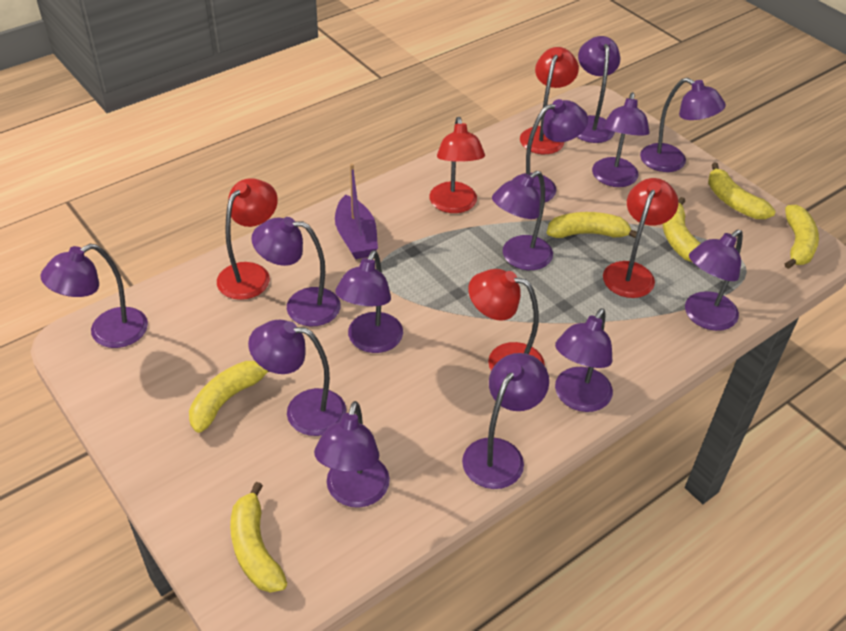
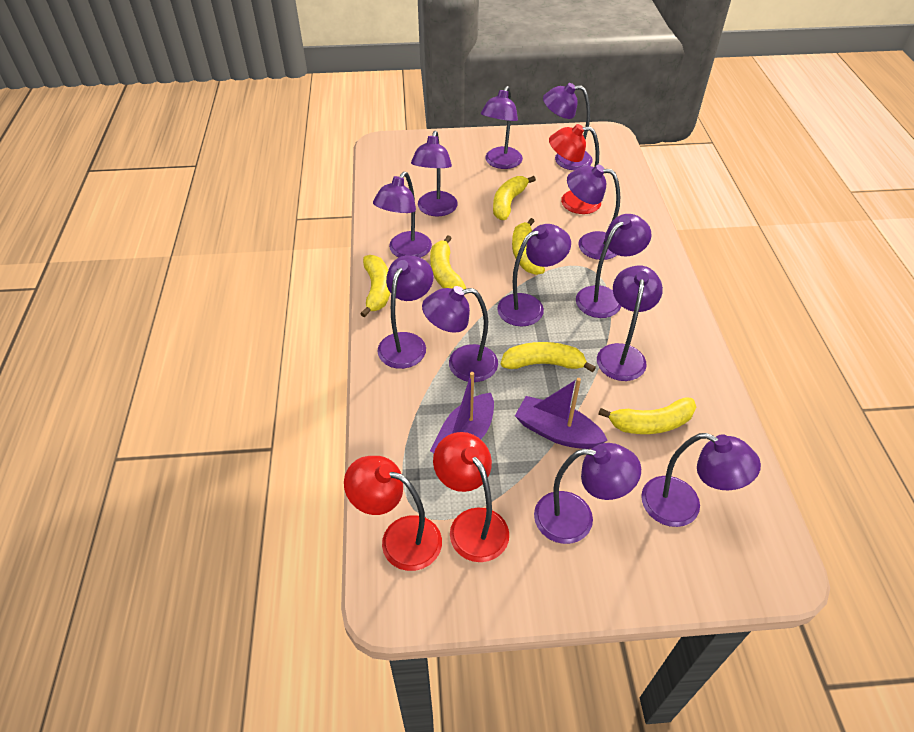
purple boat: [335,163,378,259] = 1 -> [430,372,494,453] [515,378,608,449] = 2
purple lamp: [41,244,148,348] [248,320,346,436] [251,217,341,326] [314,401,390,508] [335,250,403,353] [462,353,549,489] [492,171,553,270] [512,99,588,202] [555,308,613,412] [577,36,620,143] [592,92,650,187] [640,78,726,172] [685,230,743,331] = 13 -> [373,172,432,258] [377,255,433,369] [411,131,458,216] [422,286,498,382] [481,86,523,169] [497,224,571,327] [534,443,641,544] [543,83,593,170] [567,164,620,260] [576,214,651,318] [597,265,663,381] [641,433,761,527] = 12
red lamp: [217,178,278,300] [429,117,485,213] [468,269,545,371] [520,47,579,154] [603,178,678,298] = 5 -> [344,456,442,571] [433,432,509,562] [549,124,601,214] = 3

